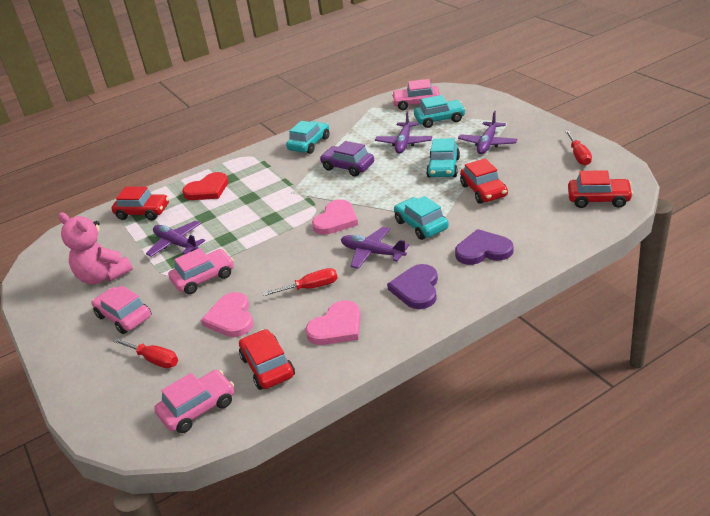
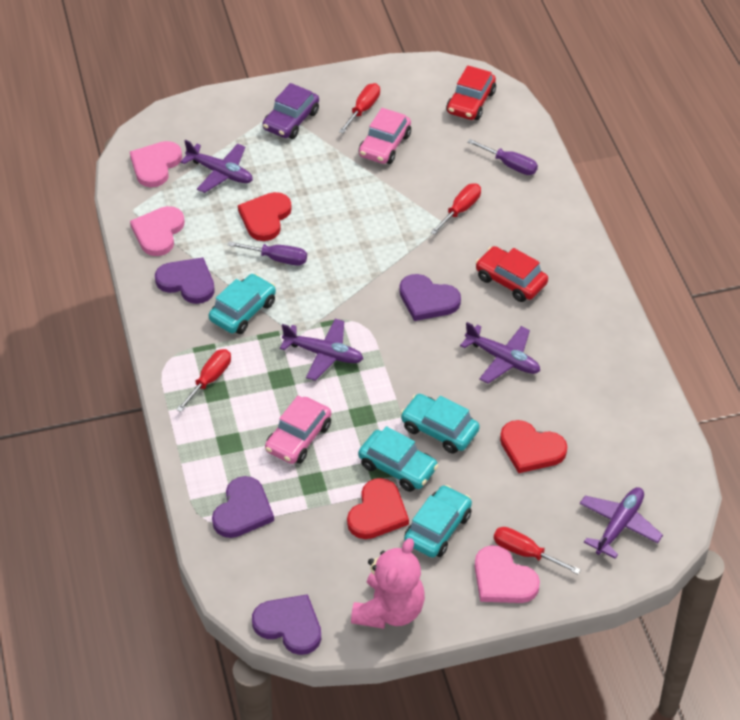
pink car: [91,285,151,334] [154,370,234,433] [168,248,234,294] [392,79,440,110] = 4 -> [265,396,331,464] [359,108,411,164] = 2
purple heart: [387,264,438,309] [455,229,513,265] = 2 -> [155,257,215,304] [212,476,274,538] [252,594,321,655] [399,274,461,321] = 4
purple screwdriver: none = 0 -> [227,241,307,265] [468,139,538,175] = 2
red car: [112,187,169,220] [239,329,295,390] [460,158,508,204] [568,170,633,208] = 4 -> [446,66,496,120] [476,246,548,302] = 2
red heart: [182,172,228,200] = 1 -> [238,192,292,241] [347,478,409,539] [500,420,567,473] = 3
red screwdriver: [113,338,178,368] [263,268,338,296] [565,131,592,166] = 3 -> [176,349,231,412] [339,83,380,133] [430,184,481,235] [493,527,581,574] = 4

